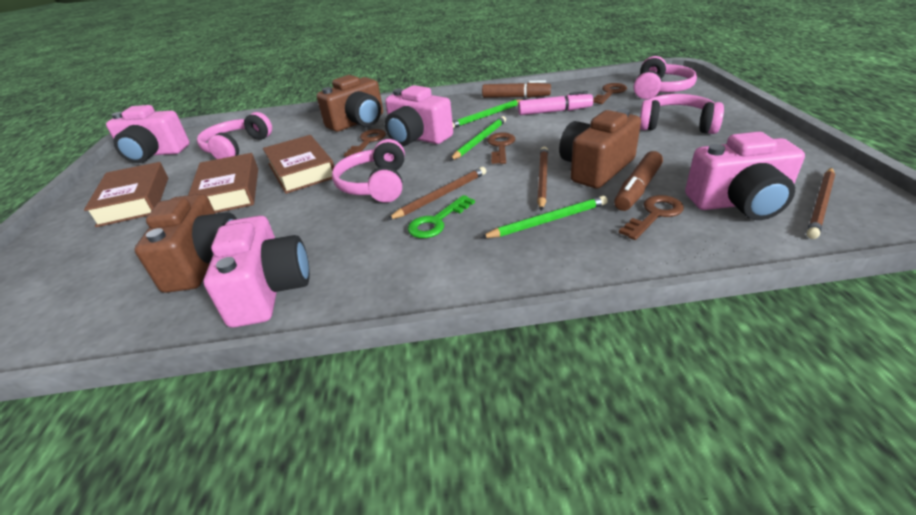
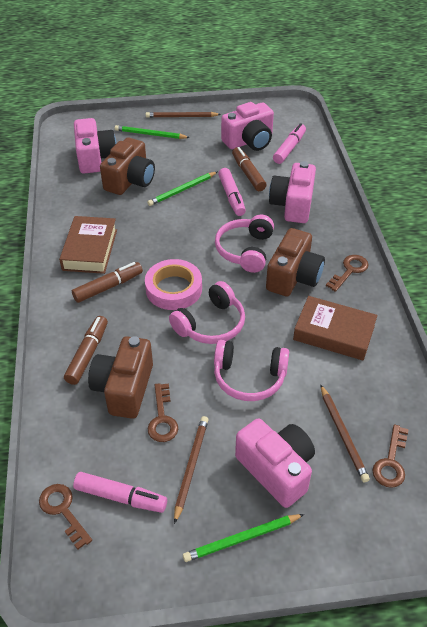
brown book: [84,162,168,227] [188,153,258,213] [263,135,334,194] = 3 -> [59,216,117,274] [293,296,378,361] = 2
brown marker: [482,80,551,98] [614,151,663,211] = 2 -> [64,316,108,385] [72,262,143,303] [232,147,267,191] = 3
green key: [408,195,475,238] = 1 -> none = 0
pink headphones: [197,112,272,159] [332,139,405,203] [634,56,697,99] [640,94,724,134] = 4 -> [169,281,245,344] [214,340,289,401] [215,215,274,273] = 3
pink marker: [518,91,593,115] = 1 -> [73,472,167,513] [218,168,246,216] [273,123,306,164] = 3
pink tape: none = 0 -> [145,259,202,310] = 1

